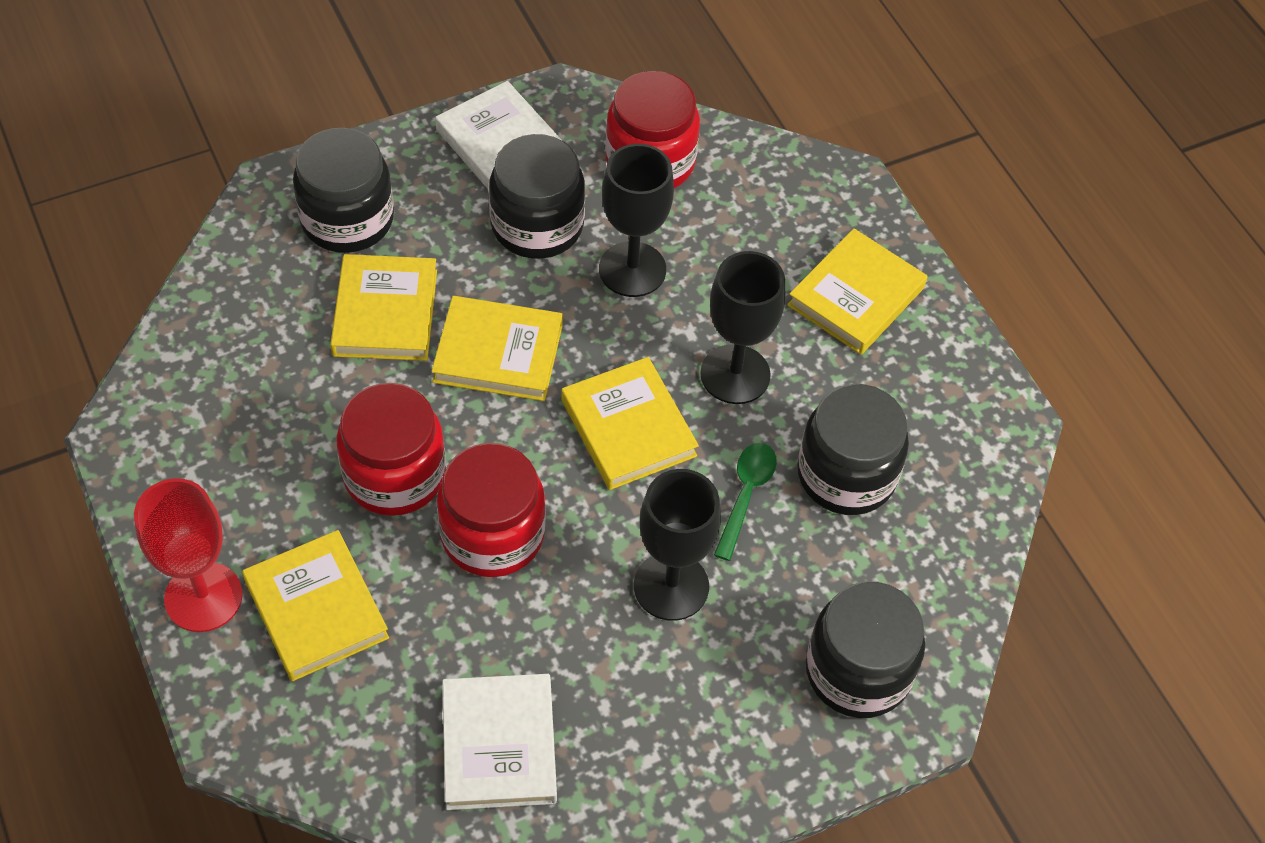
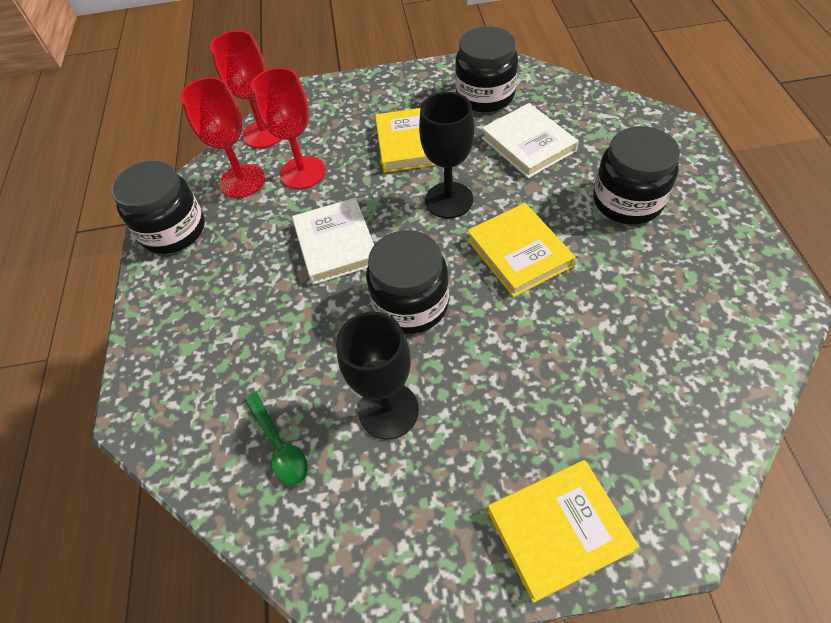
black goblet: [599,144,674,297] [634,469,721,621] [700,251,785,404] = 3 -> [336,312,419,440] [419,92,475,219] = 2
red goblet: [134,478,243,632] = 1 -> [180,77,265,198] [210,30,282,148] [251,68,325,189] = 3
red jar: [336,383,446,516] [437,443,546,577] [605,71,700,188] = 3 -> none = 0
yellow book: [242,530,389,681] [330,254,437,361] [431,296,563,401] [561,357,699,490] [787,228,928,355] = 5 -> [375,108,435,173] [467,203,575,297] [487,460,639,603] = 3

